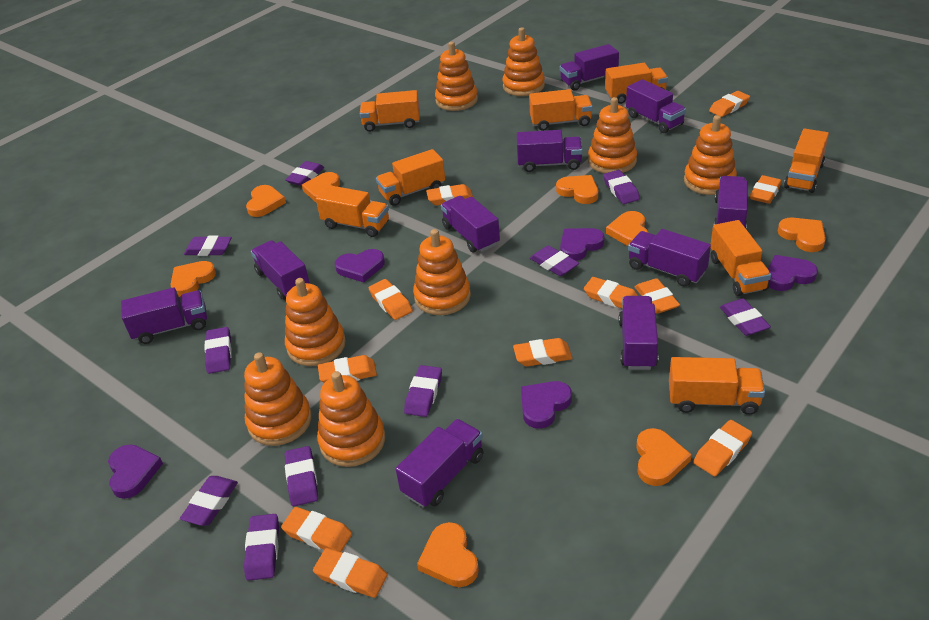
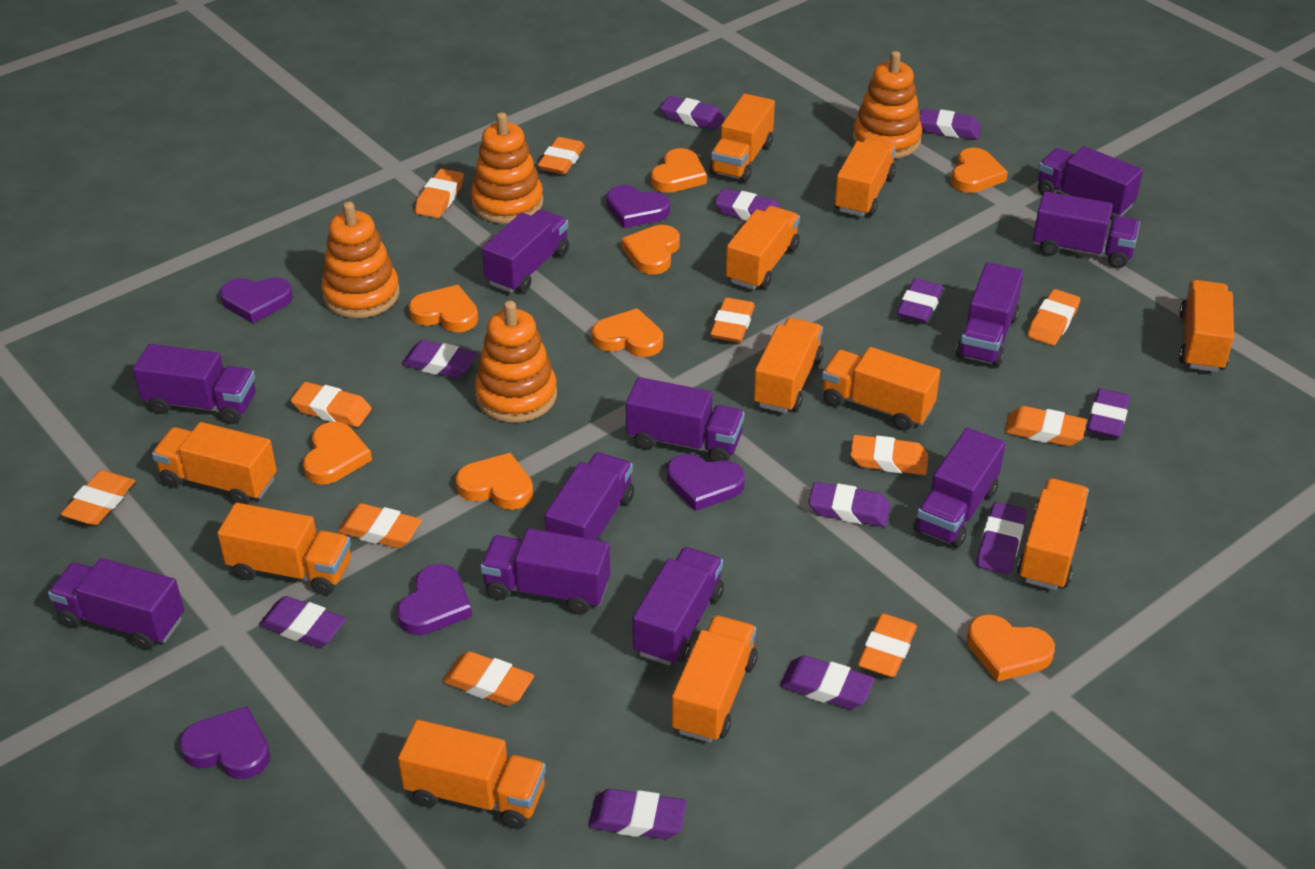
orange stacking toy: [244,352,312,446] [285,278,346,366] [317,371,385,467] [413,229,471,315] [435,42,478,111] [502,27,545,96] [588,97,637,173] [684,115,737,195] = 8 -> [321,202,400,318] [471,112,543,224] [475,301,557,422] [853,51,922,158] = 4
orange truck: [316,185,389,237] [360,90,420,132] [376,149,445,206] [529,89,593,131] [605,63,668,104] [669,357,765,415] [711,220,771,296] [784,129,829,193] = 8 -> [152,422,277,504] [217,503,351,595] [398,720,546,829] [672,615,757,742] [710,94,775,182] [726,206,800,290] [754,318,823,413] [822,347,940,430] [834,138,896,217] [1017,478,1089,590] [1179,280,1234,372] = 11
purple eraser: [180,476,238,526] [184,236,232,256] [204,327,232,374] [244,514,279,581] [285,161,324,186] [285,446,318,506] [404,365,442,417] [530,245,579,276] [603,170,640,204] [720,298,771,336] = 10 -> [259,596,346,648] [402,340,478,378] [588,789,687,839] [660,96,725,130] [714,188,782,221] [780,656,874,709] [809,482,890,527] [897,279,943,323] [920,109,981,140] [976,502,1027,574] [1087,388,1130,439] = 11
purple truck: [121,287,207,344] [251,240,310,300] [396,419,484,507] [441,196,500,252] [517,130,583,172] [560,44,619,90] [619,296,658,370] [626,79,686,133] [628,229,711,287] [713,176,748,229] = 10 -> [48,558,184,650] [133,344,256,424] [480,528,610,615] [482,210,569,293] [545,452,634,541] [626,377,744,462] [633,547,724,665] [913,428,1005,548] [956,262,1024,367] [1033,191,1140,268] [1038,146,1143,218] = 11

